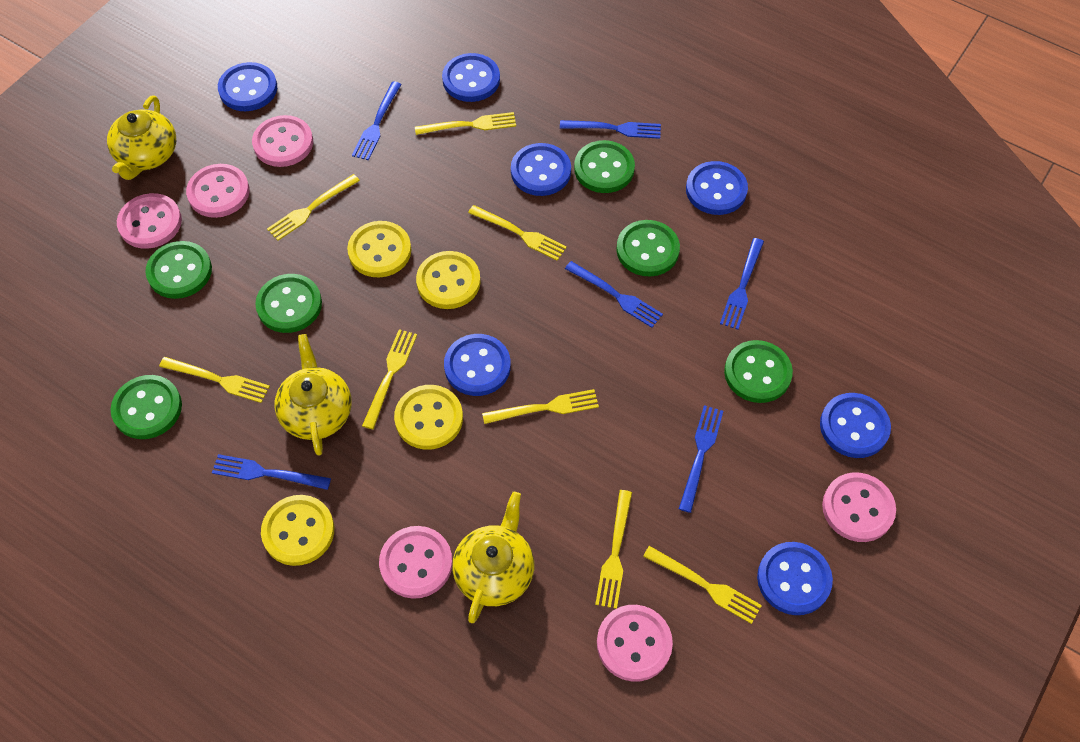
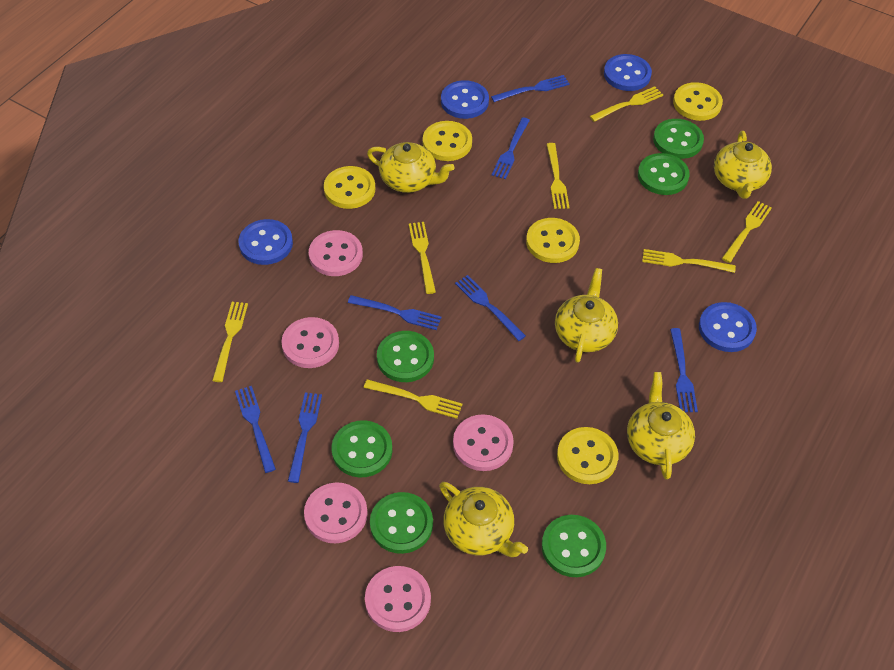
blue button: [218,62,277,111] [442,53,500,102] [444,334,511,396] [511,143,571,196] [686,161,748,215] [757,542,833,615] [820,393,891,458] = 7 -> [238,219,293,265] [441,80,489,119] [604,54,652,91] [699,302,757,352] = 4
blue fork: [212,454,331,490] [352,81,402,160] [560,120,661,139] [565,261,663,328] [679,405,723,513] [720,238,764,330] = 6 -> [235,386,276,473] [288,392,322,483] [348,295,442,330] [455,275,526,341] [491,75,570,102] [492,117,530,179] [670,328,698,412] = 7
pink button: [117,193,182,249] [186,164,250,218] [252,115,313,167] [379,526,453,599] [597,605,673,682] [822,472,896,542] = 6 -> [282,317,339,368] [304,482,368,543] [309,230,363,276] [365,566,431,632] [453,414,514,471] = 5
yellow button: [261,495,334,566] [347,221,411,277] [394,385,463,450] [416,251,481,309] = 4 -> [324,166,375,209] [423,121,472,161] [526,218,580,263] [557,427,618,484] [673,82,723,121] = 5
yellow fork: [159,357,270,403] [267,174,360,240] [362,329,417,429] [415,112,516,135] [468,205,567,261] [482,389,599,424] [595,490,632,609] [643,546,762,624] = 8 -> [212,302,248,382] [364,379,463,419] [409,222,436,294] [546,143,570,209] [590,86,663,122] [642,249,736,273] [722,201,772,263] = 7
yellow teapot: [107,95,176,180] [274,334,352,456] [452,492,534,623] = 3 -> [367,142,455,193] [439,482,528,557] [555,268,618,363] [627,372,695,480] [714,131,772,199] = 5

